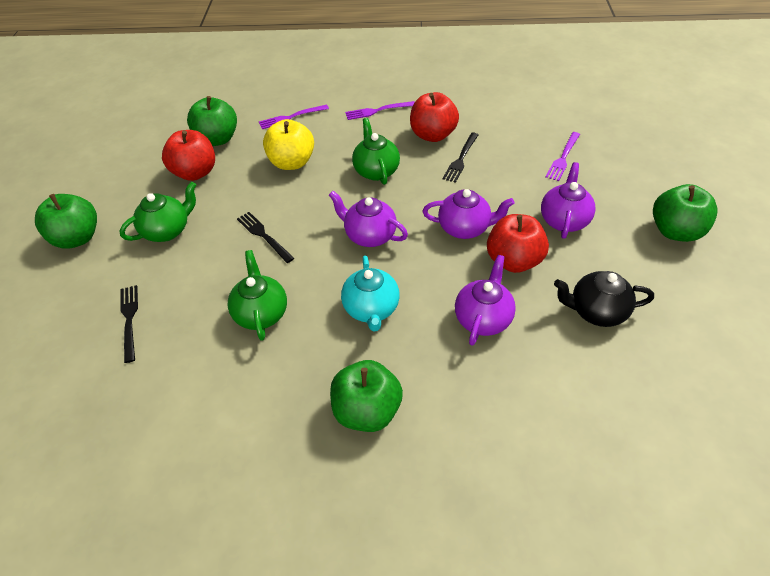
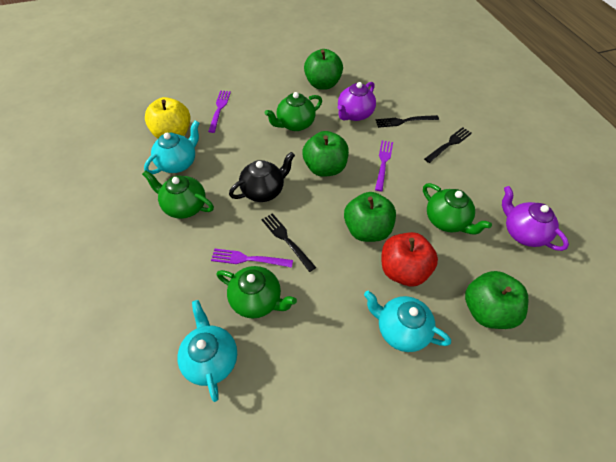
green teapot: [120,182,196,242] [227,250,287,341] [352,118,400,185] = 3 -> [142,170,214,219] [216,266,297,318] [265,92,322,131] [423,183,492,235] = 4
purple teapot: [329,191,408,247] [423,189,514,239] [455,255,516,345] [541,162,596,239] = 4 -> [337,82,376,121] [502,186,569,251] = 2
red apple: [162,130,215,181] [410,92,459,142] [487,214,549,273] = 3 -> [382,232,438,286] = 1
turquoise teapot: [341,255,400,331] = 1 -> [144,120,199,174] [177,300,237,402] [364,291,451,352] = 3

